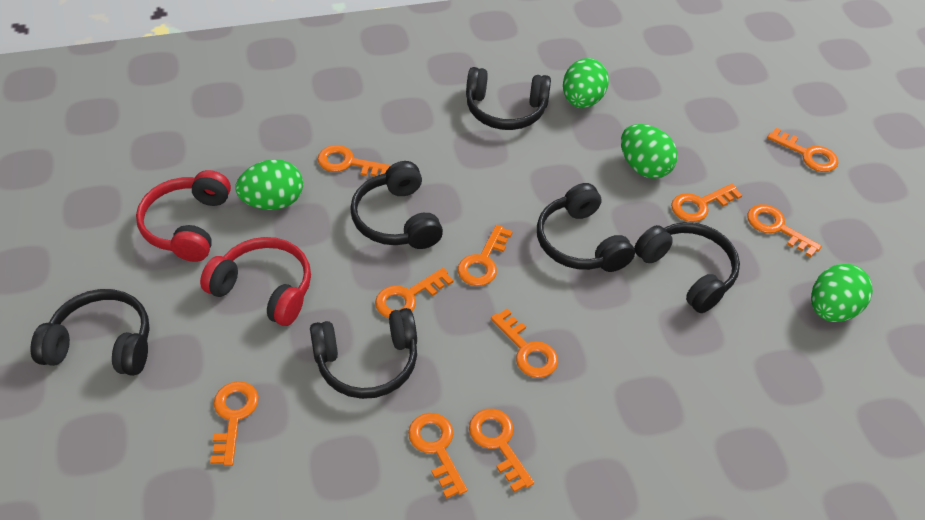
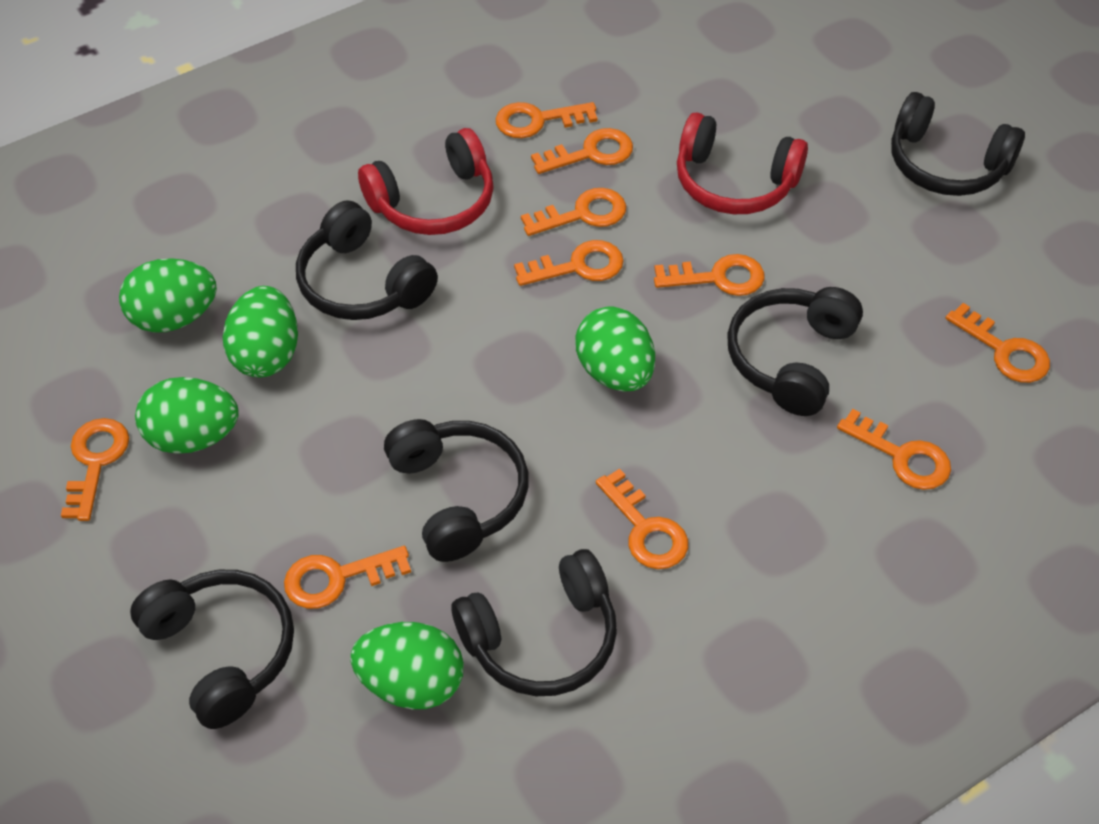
green egg: [236,159,303,210] [563,58,609,108] [621,124,678,179] [811,264,873,322] = 4 -> [119,258,217,333] [135,377,239,454] [223,286,298,377] [350,622,464,709] [575,306,655,392] = 5

